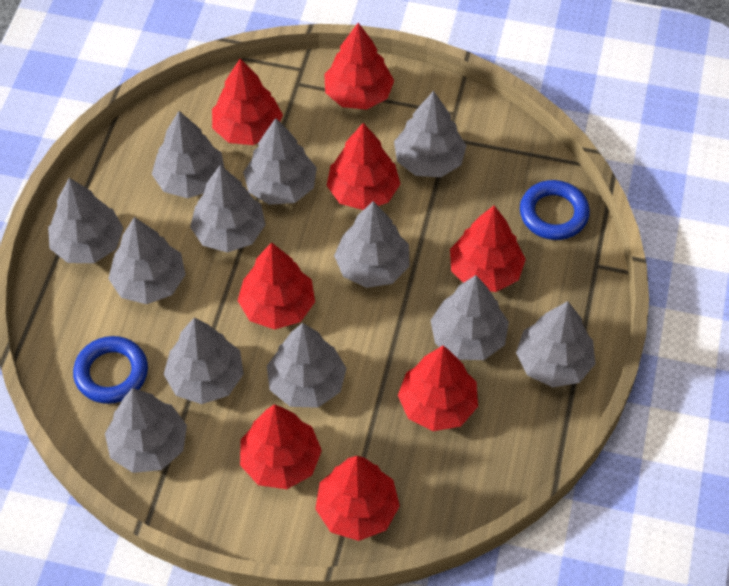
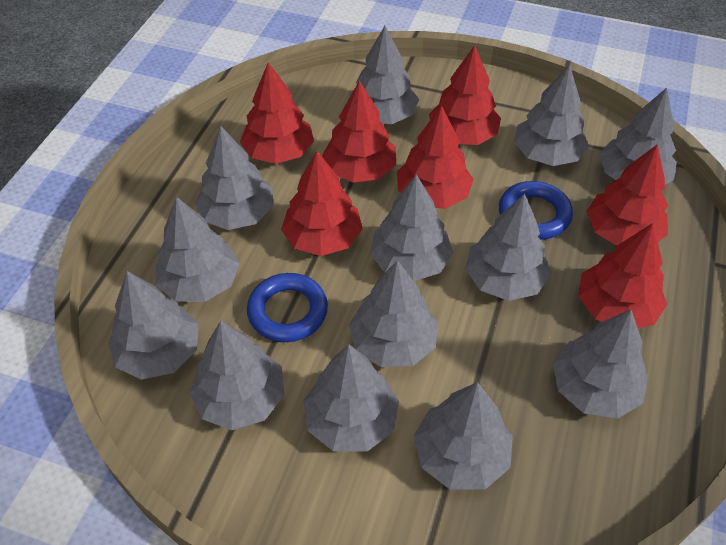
grey tree: [48,178,123,263] [105,388,187,473] [108,217,186,304] [152,111,224,198] [164,318,244,404] [190,165,266,253] [243,118,317,205] [267,323,346,408] [334,201,409,288] [394,91,467,177] [430,275,509,360] [516,301,595,387] = 12 -> [108,271,199,380] [156,196,240,302] [190,320,284,430] [195,126,273,230] [303,344,399,451] [349,26,419,124] [349,260,438,367] [370,175,453,281] [414,382,513,490] [465,194,551,301] [514,64,589,166] [553,310,648,419] [599,88,677,184] = 13
red tree: [212,59,283,145] [238,242,315,330] [240,404,322,489] [315,456,400,541] [324,23,394,110] [327,123,400,210] [398,345,478,431] [450,206,526,292] = 8 -> [240,63,314,164] [281,151,362,256] [322,80,396,183] [397,106,474,209] [429,45,501,145] [578,223,667,328] [586,145,668,246] = 7

